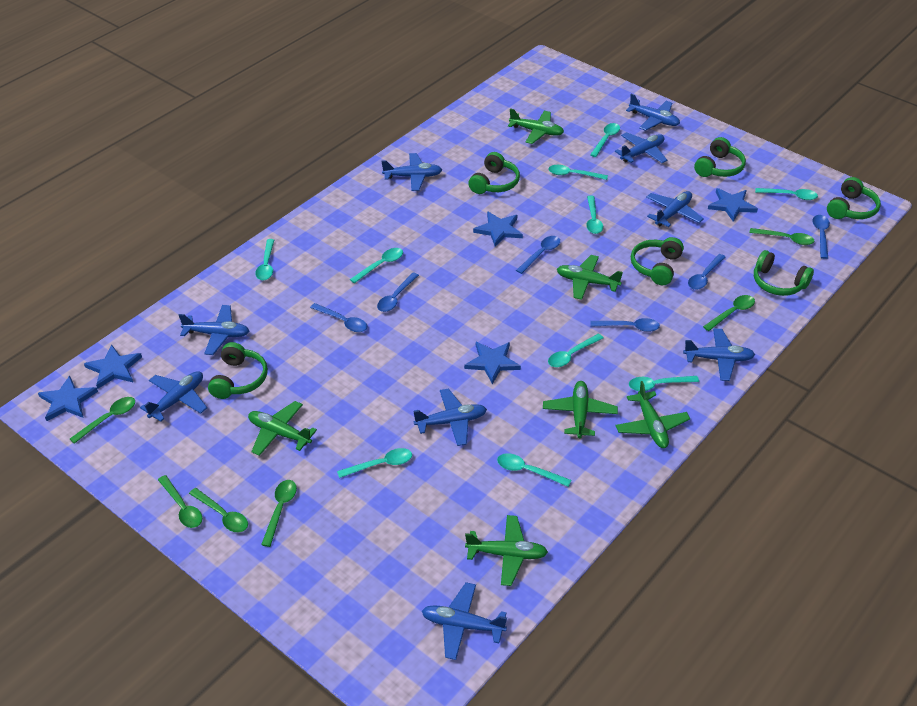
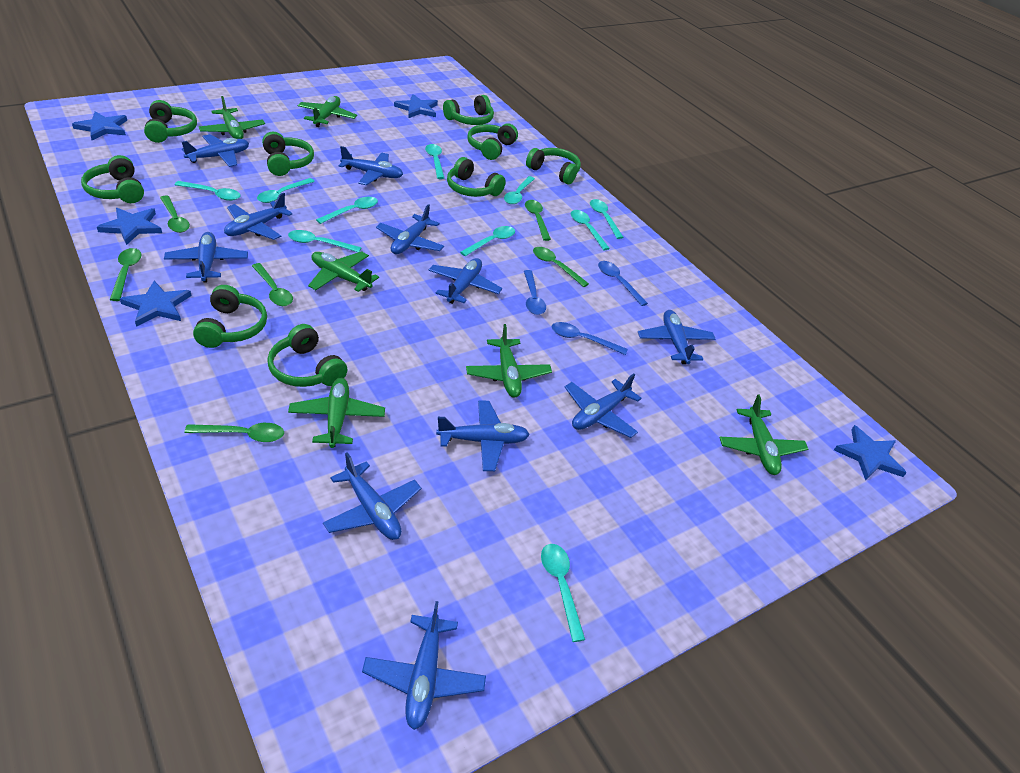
blue plane: [140,371,207,422] [179,305,249,355] [381,153,442,191] [413,388,487,446] [422,582,507,660] [615,132,667,163] [626,94,680,131] [646,191,704,227] [683,328,755,381] = 9 -> [164,232,248,282] [182,134,249,167] [224,193,292,240] [323,452,421,540] [339,146,403,185] [362,601,486,730] [376,204,444,254] [428,258,502,304] [436,400,530,471] [565,373,642,438] [638,310,716,364] = 11
blue spoon: [310,303,367,332] [377,272,419,312] [516,236,560,274] [591,318,660,332] [688,254,725,290] [812,215,830,259] = 6 -> [524,270,546,315] [552,322,628,355] [598,261,648,306] = 3
green headphones: [208,342,268,399] [468,152,520,194] [631,237,684,285] [694,137,746,177] [754,250,814,296] [827,177,881,219] = 6 -> [81,155,144,203] [144,100,197,143] [193,285,267,348] [262,132,314,176] [267,324,348,387] [443,95,494,125] [447,157,506,197] [467,123,518,160] [526,148,581,184] = 9

